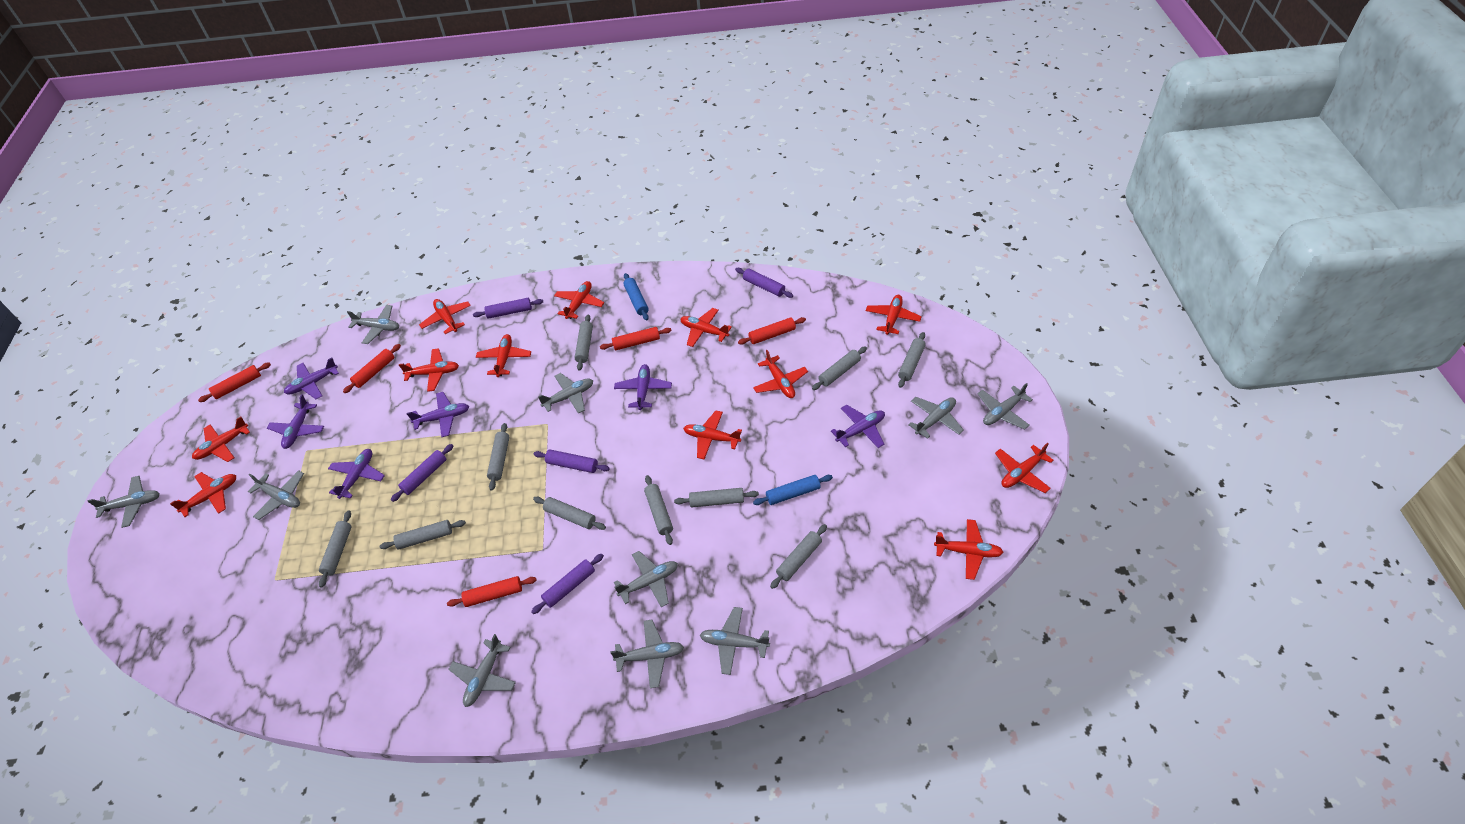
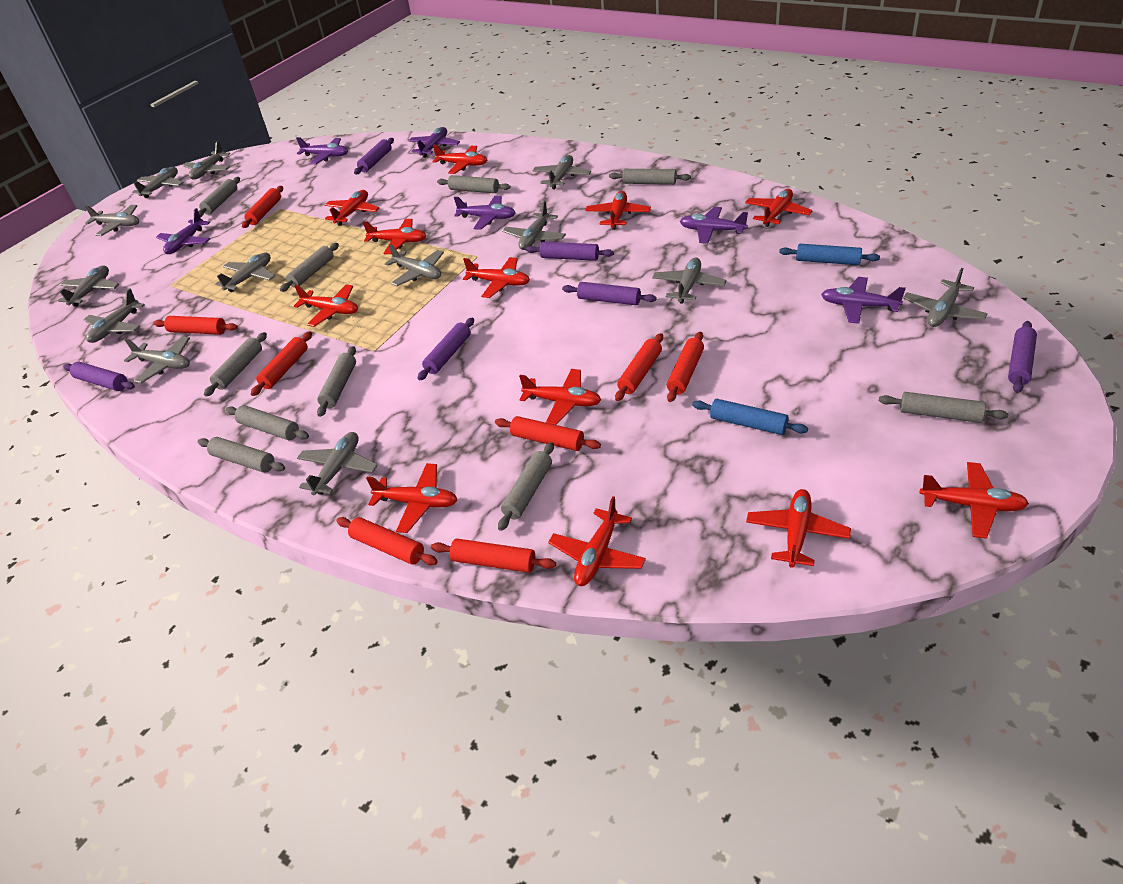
grey plane: [87,476,160,528] [248,470,304,520] [347,305,399,344] [448,634,516,707] [538,373,593,414] [610,620,684,688] [614,551,678,607] [700,607,770,675] [908,397,964,439] [977,383,1033,430] = 10 -> [58,265,119,307] [83,289,145,343] [85,205,139,236] [124,336,190,384] [132,167,184,198] [182,141,230,179] [215,253,275,292] [297,432,378,495] [385,244,444,286] [502,201,566,250] [532,155,591,189] [652,258,727,304] [903,268,988,327] = 13
purple rolling pin: [391,444,453,502] [473,298,543,319] [531,554,604,614] [534,450,610,473] [735,268,793,298] = 5 -> [63,362,135,391] [354,138,394,174] [418,317,474,380] [525,242,614,261] [562,282,657,305] [1008,321,1037,393] = 6
red rolling pin: [198,362,271,402] [343,344,401,393] [447,576,536,607] [600,327,672,350] [738,317,806,344] = 5 -> [153,316,238,335] [242,186,283,228] [251,331,312,396] [336,517,438,565] [431,538,556,573] [495,416,601,451] [615,333,663,401] [667,332,704,402] = 8

